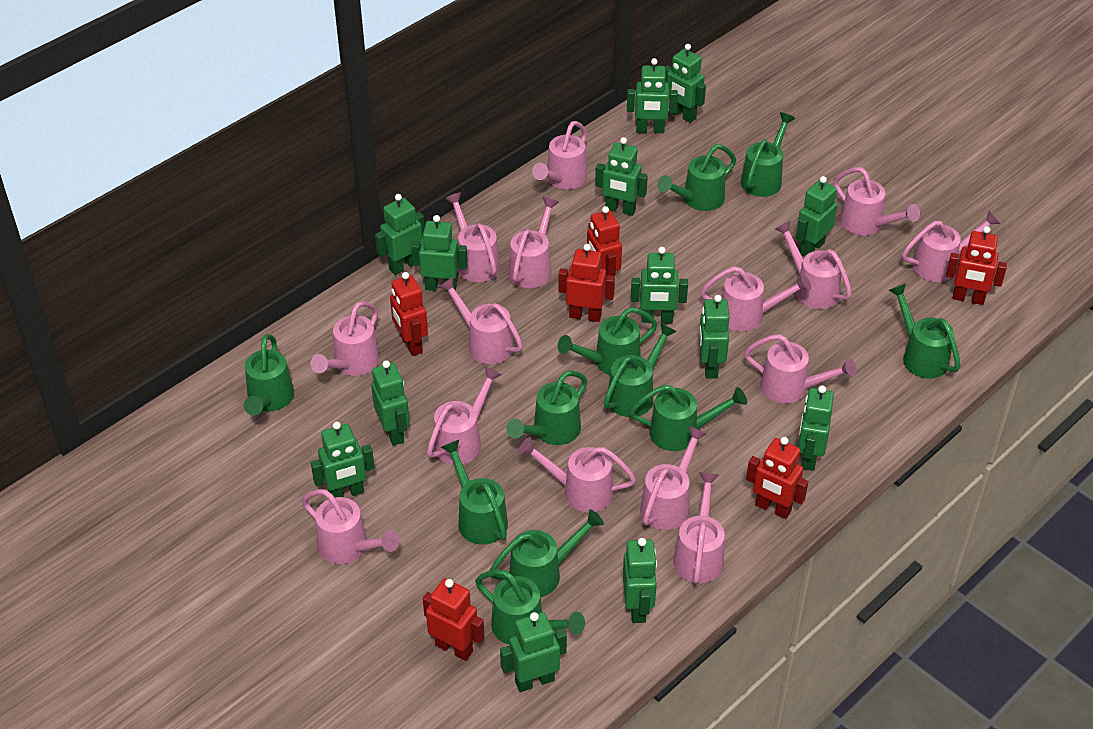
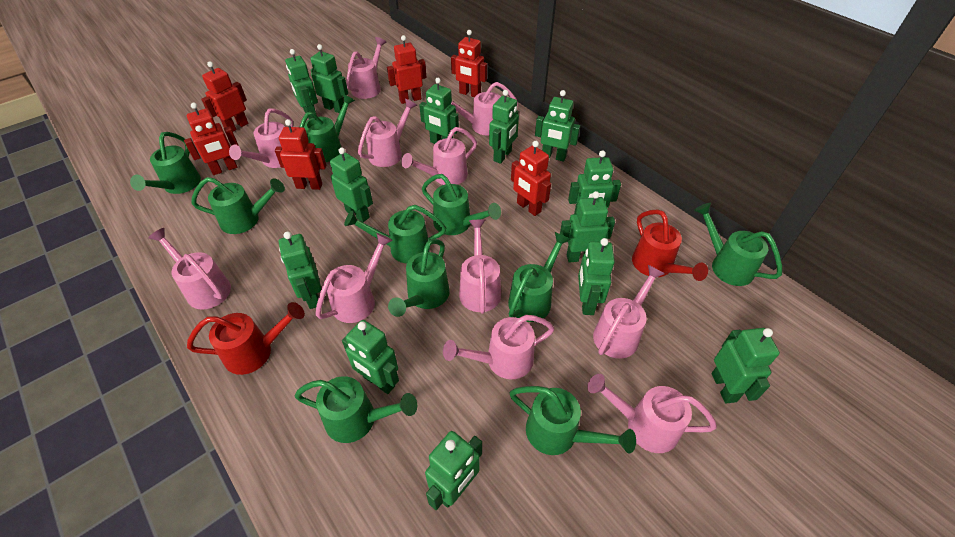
green watering can: [244,334,294,415] [441,440,508,545] [475,569,585,645] [490,509,604,597] [507,370,587,445] [557,307,658,375] [604,323,677,417] [630,385,747,451] [658,144,736,211] [741,112,795,197] [889,283,960,379] = 11 -> [130,132,201,194] [191,177,285,234] [295,376,417,443] [299,94,355,162] [344,205,446,263] [388,239,450,317] [422,174,501,235] [508,232,571,322] [509,386,636,455] [694,203,782,286] = 10
pink watering can: [302,489,399,564] [311,301,380,376] [427,366,502,465] [438,277,523,364] [445,192,500,282] [508,197,559,288] [518,437,636,512] [532,121,587,189] [640,426,707,530] [673,472,725,584] [700,266,811,332] [744,334,857,403] [775,221,852,309] [834,167,920,235] [902,211,1000,282] = 15 -> [148,228,231,310] [229,109,293,168] [316,233,393,323] [346,37,386,99] [358,99,417,167] [401,127,477,185] [443,315,555,379] [451,82,518,136] [459,219,501,314] [587,374,717,453] [593,265,665,359] = 11
red watering can: none = 0 -> [187,302,305,375] [632,209,708,281] = 2

